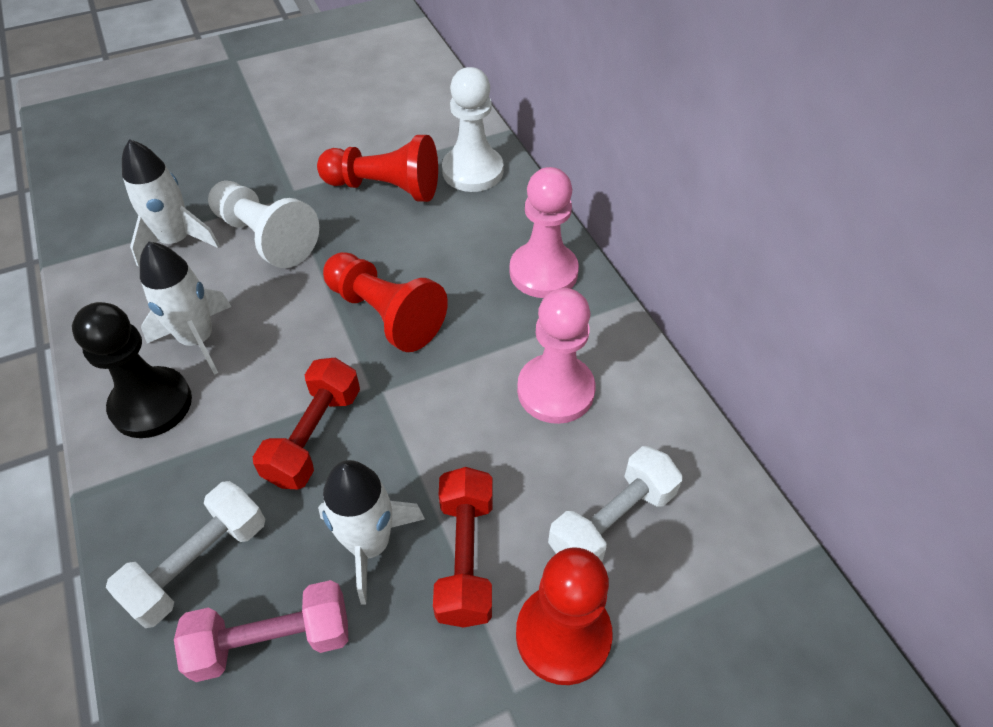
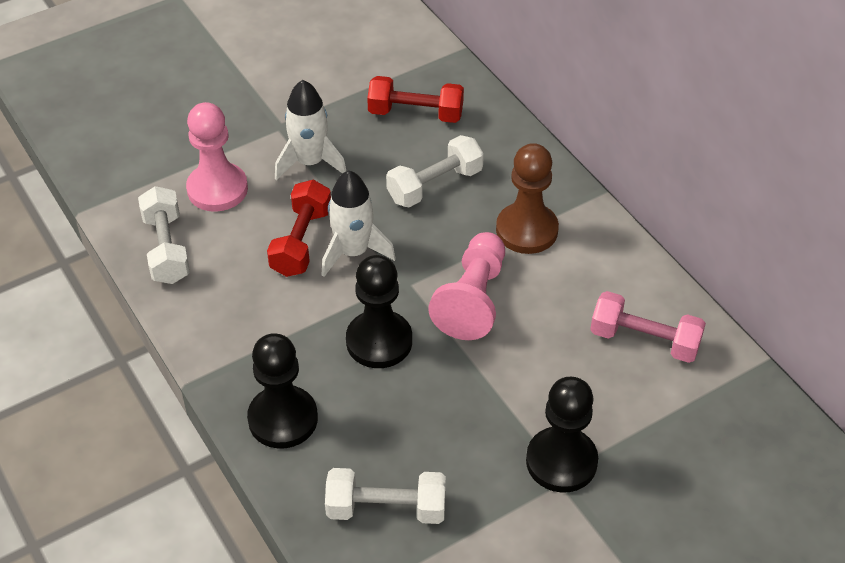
black pawn: [72,302,192,438] = 1 -> [247,333,318,449] [346,255,412,368] [526,377,598,493] = 3
brown pawn: none = 0 -> [496,143,559,254] = 1
red pawn: [317,135,438,202] [323,252,448,352] [516,547,613,685] = 3 -> none = 0
white dumbbell: [106,481,265,628] [548,446,683,562] = 2 -> [138,186,190,284] [325,468,446,524] [386,135,484,207] = 3
white pawn: [208,181,319,268] [442,67,504,192] = 2 -> none = 0
white rocket: [122,139,220,267] [140,242,232,375] [318,460,425,605] = 3 -> [275,80,346,180] [322,170,396,277] = 2

